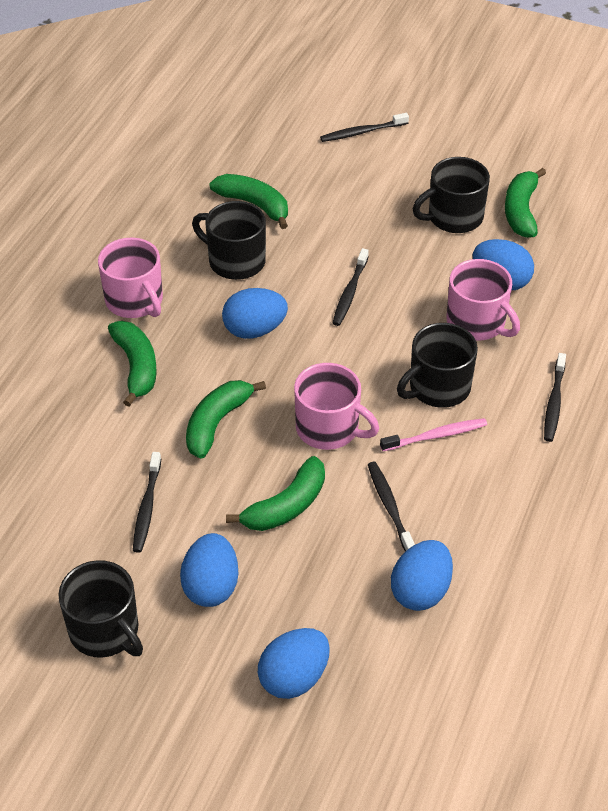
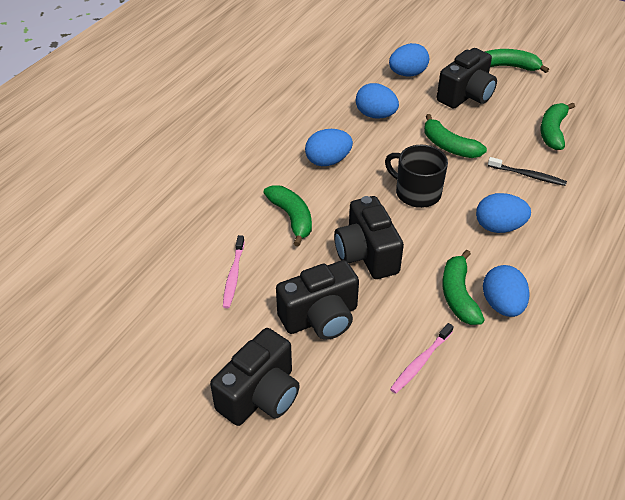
black camera: none = 0 -> [210,328,300,426] [276,260,359,340] [334,196,404,279] [437,48,497,109] = 4
black mug: [58,560,143,658] [192,201,266,280] [397,323,478,408] [413,157,490,233] = 4 -> [385,145,448,208] = 1
black toothbrush: [133,452,161,553] [320,113,409,142] [333,248,369,326] [368,462,415,551] [544,353,566,442] = 5 -> [488,157,567,186] = 1
pink mug: [98,238,163,318] [294,363,379,450] [447,259,520,341] = 3 -> none = 0
pink toothbrush: [380,418,487,451] = 1 -> [223,235,245,308] [390,323,454,394] = 2

